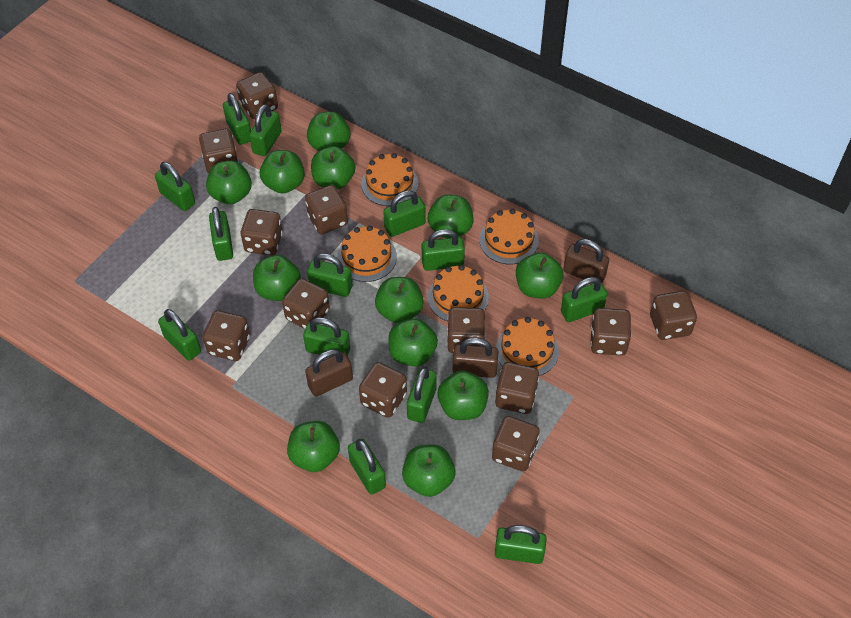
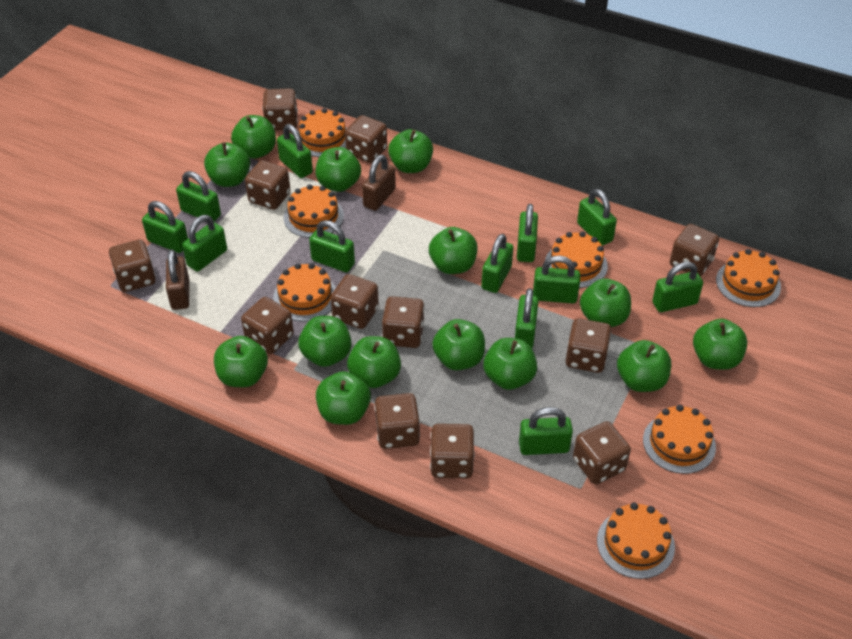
brown padlock: [305,349,353,397] [453,338,498,378] [563,239,609,283] = 3 -> [166,249,189,310] [362,155,396,211] = 2
green apple: [206,161,252,204] [253,255,301,301] [260,150,305,194] [287,421,340,472] [307,111,350,151] [311,146,355,189] [375,277,424,323] [388,318,438,366] [402,444,456,497] [428,195,474,238] [438,371,489,420] [516,252,563,299] = 12 -> [204,142,250,187] [214,336,268,387] [231,115,276,159] [298,316,351,367] [316,147,361,192] [316,371,371,425] [347,336,401,388] [388,129,433,173] [429,227,477,274] [432,319,485,370] [483,338,537,390] [580,278,631,327] [617,340,671,392] [693,319,748,370] = 14
green padlock: [155,162,195,211] [158,309,201,361] [209,207,233,261] [223,93,251,145] [249,104,282,156] [303,317,350,357] [307,253,353,297] [348,439,386,495] [383,190,426,237] [407,367,437,423] [422,229,465,271] [495,525,547,564] [561,277,607,322] = 13 -> [142,201,188,253] [176,171,221,221] [182,215,227,272] [277,124,313,178] [309,220,355,272] [481,234,513,293] [515,288,539,348] [517,204,538,262] [519,407,573,455] [533,255,580,303] [577,189,617,246] [652,262,703,312] = 12
orange cake: [337,225,397,282] [361,153,418,206] [428,265,489,321] [480,209,539,264] [496,317,559,376] = 5 -> [273,263,336,322] [283,184,344,238] [298,108,347,157] [545,232,608,288] [597,503,675,579] [643,405,716,474] [716,249,781,307] = 7

